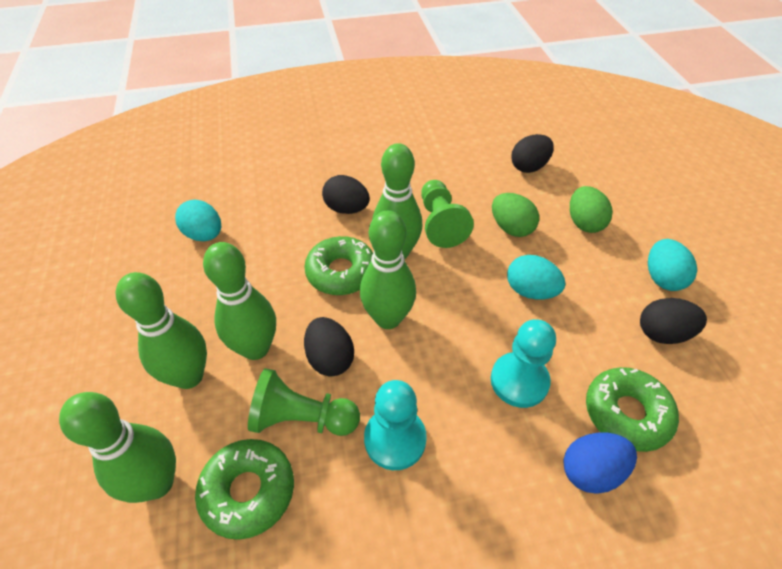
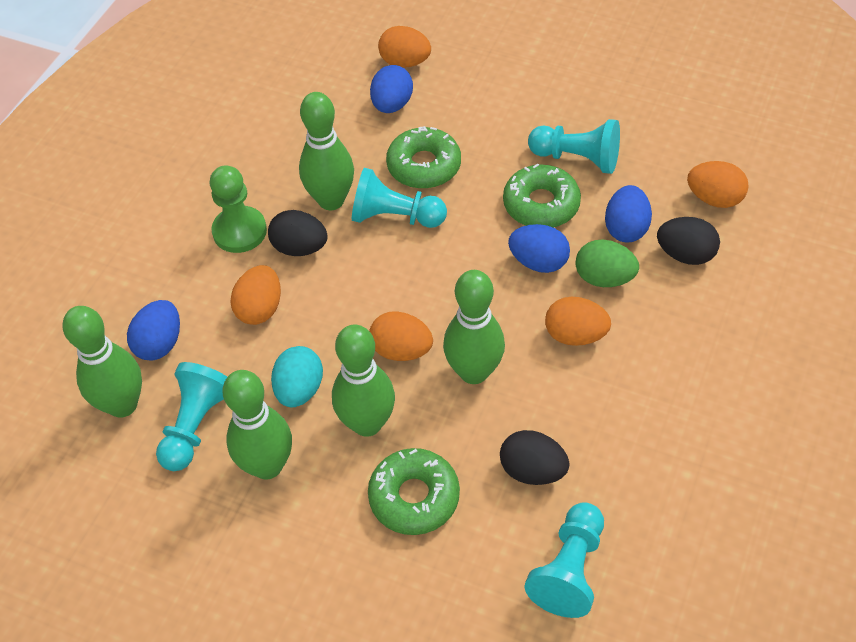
black egg: [304,317,354,377] [322,175,370,214] [511,134,554,173] [640,298,707,344] = 4 -> [268,210,328,256] [500,430,570,485] [657,217,720,265] = 3
blue egg: [563,432,637,493] = 1 -> [127,300,180,361] [370,65,413,113] [508,224,570,273] [605,185,652,242] = 4
green egg: [492,193,539,237] [570,186,613,233] = 2 -> [576,240,639,287] = 1
green pawn: [248,368,360,436] [421,180,474,248] = 2 -> [210,165,267,253] = 1
orange egg: none = 0 -> [230,265,281,325] [369,311,433,361] [378,26,431,68] [545,297,611,346] [687,161,749,208] = 5
turquoise egg: [175,200,221,241] [507,255,566,299] [648,239,697,291] = 3 -> [271,346,323,407] = 1
turquoise pawn: [364,380,427,470] [491,319,556,408] = 2 -> [156,362,227,471] [352,168,447,228] [525,502,604,618] [528,119,620,174] = 4

